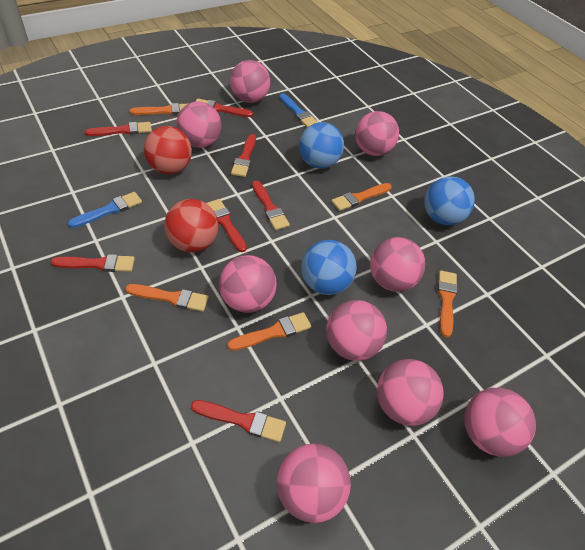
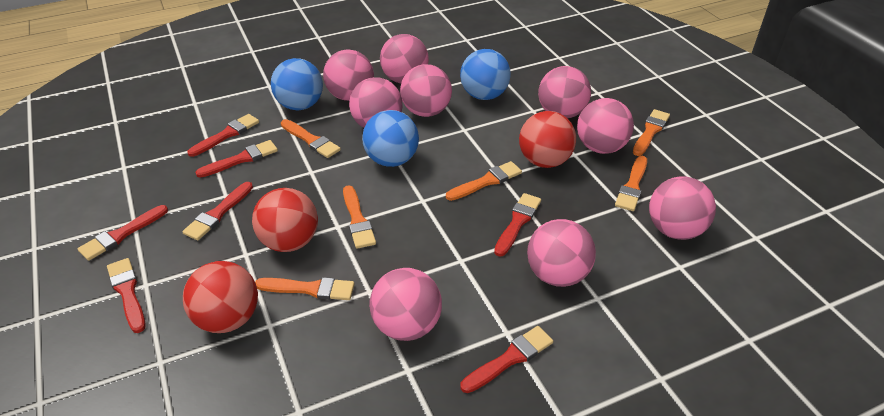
blue brush: [68,192,142,228] [279,93,318,128] = 2 -> none = 0
orange brush: [125,284,209,312] [130,103,187,115] [227,312,311,351] [331,183,392,211] [438,271,458,337] = 5 -> [255,277,354,300] [281,119,341,158] [343,185,376,249] [446,161,522,201] [615,156,647,211] [633,109,670,156] = 6
red ball: [144,126,192,174] [164,199,219,252] = 2 -> [183,261,258,333] [252,188,318,252] [519,111,576,168] = 3

